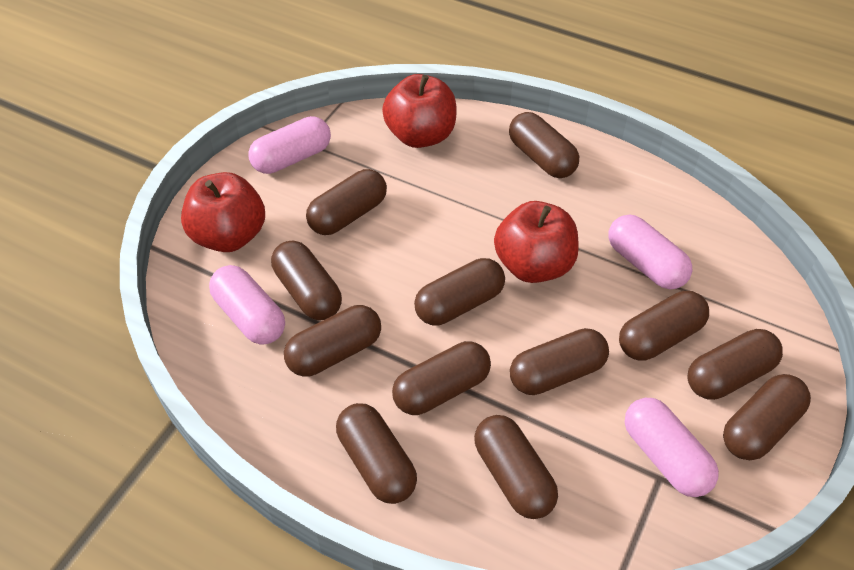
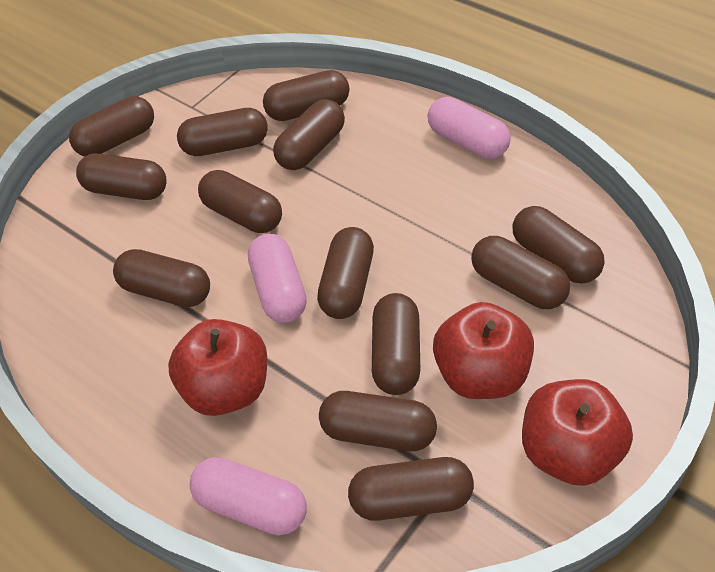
brown capsule: [271,240,342,320] [284,305,381,377] [306,169,387,235] [336,403,417,504] [392,341,491,415] [414,258,505,325] [474,415,558,519] [509,112,579,178] [510,328,609,395] [619,291,709,361] [687,329,783,400] [723,374,811,460] = 12 -> [69,96,154,156] [76,153,167,200] [113,249,210,307] [177,108,268,156] [198,170,282,233] [263,70,350,121] [273,99,345,170] [317,227,374,319] [319,391,437,451] [348,457,474,521] [372,293,420,395] [471,236,570,309] [512,206,605,284] = 13
pink capsule: [209,265,285,344] [248,116,331,174] [609,214,692,289] [625,398,719,497] = 4 -> [190,457,307,535] [248,234,307,323] [427,97,511,159] = 3

